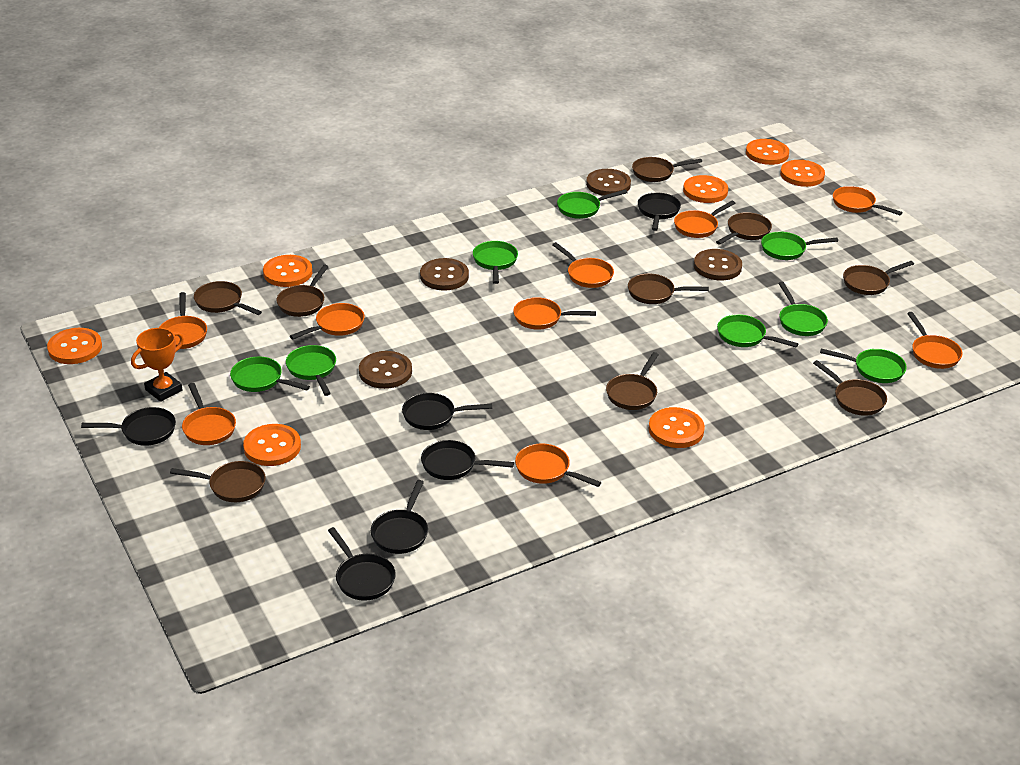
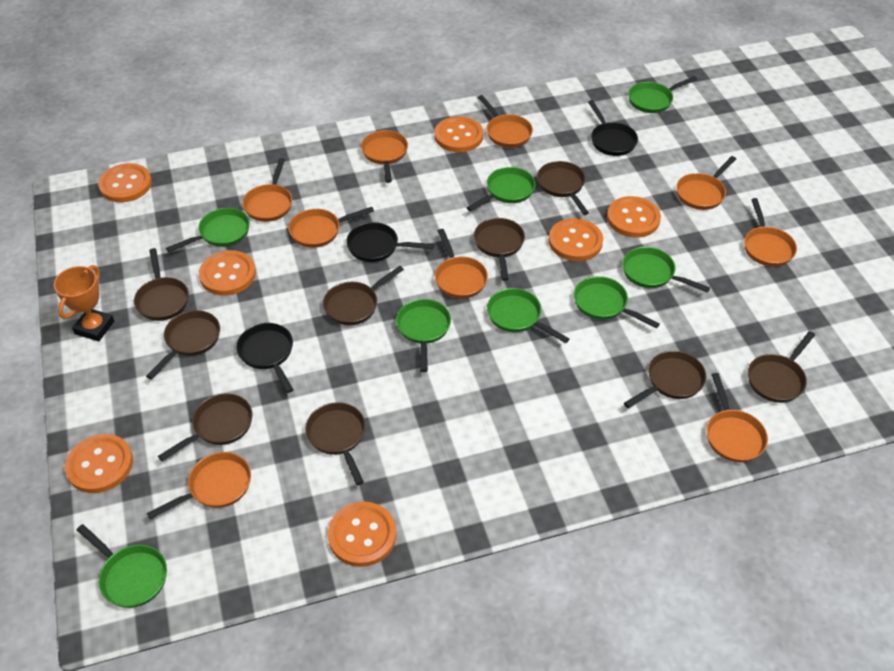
black pan: [81,407,176,446] [328,527,396,601] [371,480,428,554] [402,393,492,430] [421,440,514,480] [638,192,681,231] = 6 -> [236,323,293,393] [346,222,434,262] [588,100,638,156] = 3
brown button: [359,351,412,389] [420,258,469,290] [586,169,631,196] [694,249,742,280] = 4 -> none = 0

